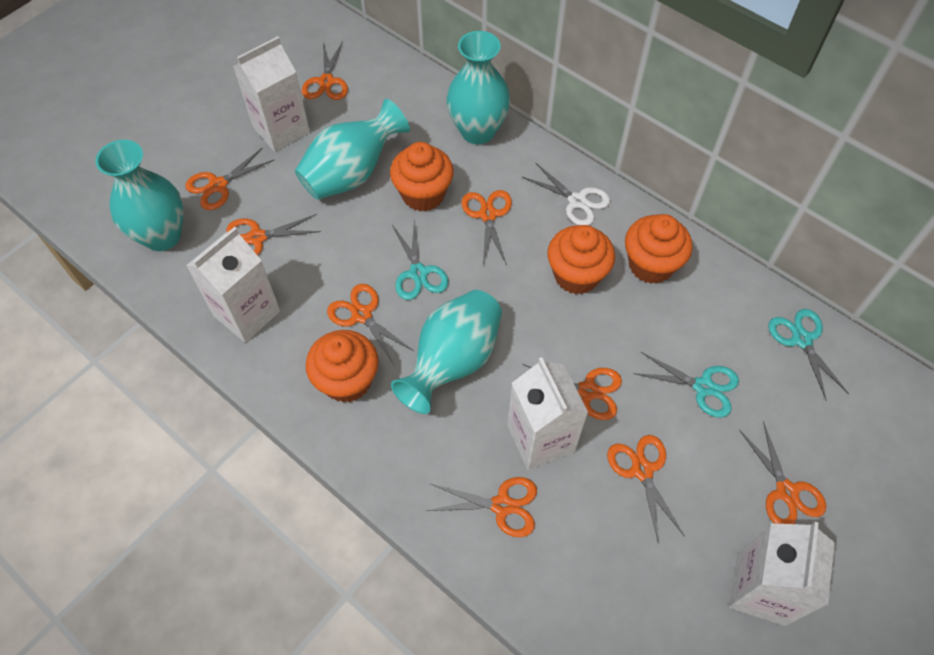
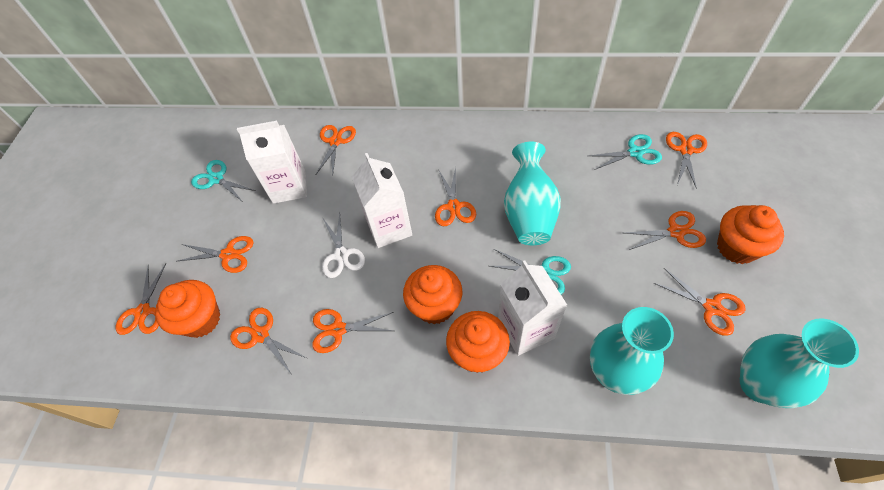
turquoise vase: [96,140,184,251] [295,99,410,200] [391,290,502,414] [447,31,510,144] = 4 -> [504,142,561,245] [590,307,674,395] [740,319,859,408] = 3
white carton: [186,227,280,343] [233,36,310,152] [507,357,588,470] [729,522,835,626] = 4 -> [237,121,307,204] [352,153,412,248] [498,260,567,356] = 3

